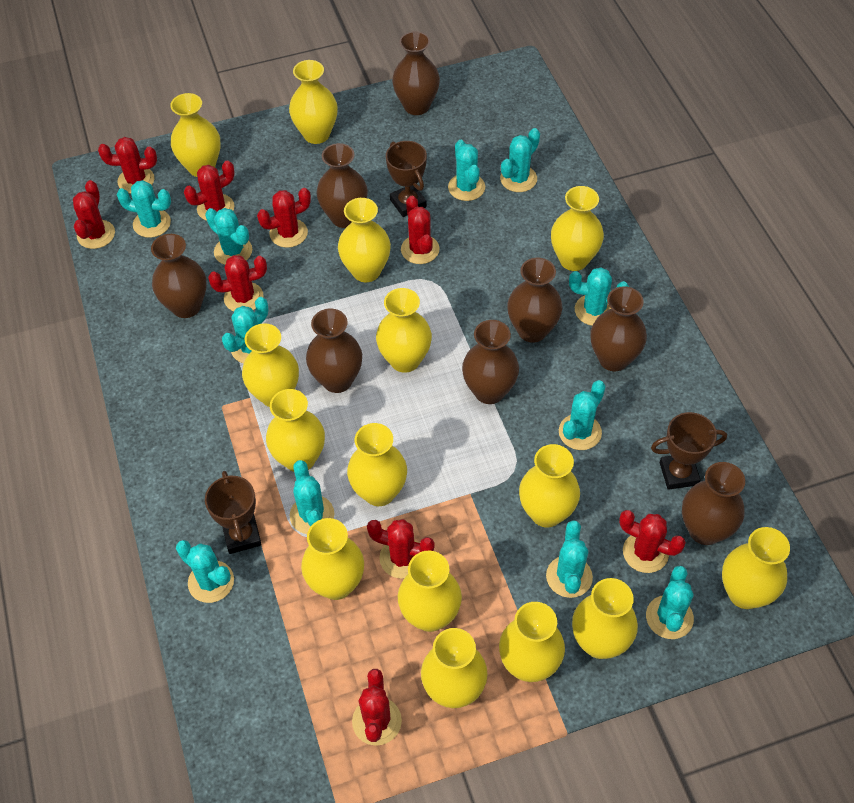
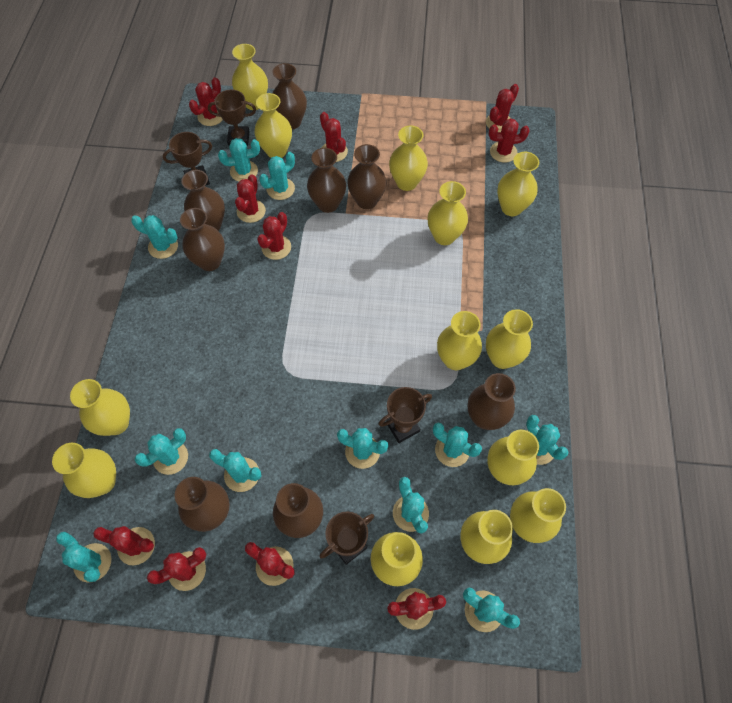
brown trophy: [205,471,262,554] [386,141,427,217] [651,412,727,490] = 3 -> [163,132,212,186] [208,89,256,146] [320,511,374,565] [378,387,432,443] = 4
red cactus: [73,180,115,249] [98,137,157,194] [184,161,235,221] [208,255,267,311] [257,188,311,248] [352,669,402,746] [367,519,435,579] [401,196,440,264] [619,510,686,573] = 9 -> [93,526,155,565] [147,547,206,591] [189,77,223,126] [235,174,266,223] [245,542,295,586] [257,212,291,260] [320,112,348,162] [387,588,446,630] [486,84,519,132] [489,118,530,163] = 10
yellow vase: [170,93,221,177] [242,323,299,407] [266,389,325,472] [289,60,338,144] [301,518,364,600] [338,198,391,282] [347,423,407,506] [376,288,432,373] [398,550,462,632] [421,628,488,708] [499,602,565,682] [519,444,580,528] [551,186,604,271] [572,578,638,659] [722,527,790,609] = 15 -> [52,443,116,498] [70,379,130,436] [232,44,268,110] [254,93,292,158] [371,532,423,586] [389,125,428,191] [428,181,468,245] [437,311,482,370] [461,510,513,564] [486,309,533,369] [487,430,539,485] [497,152,539,216] [510,488,566,543] = 13

